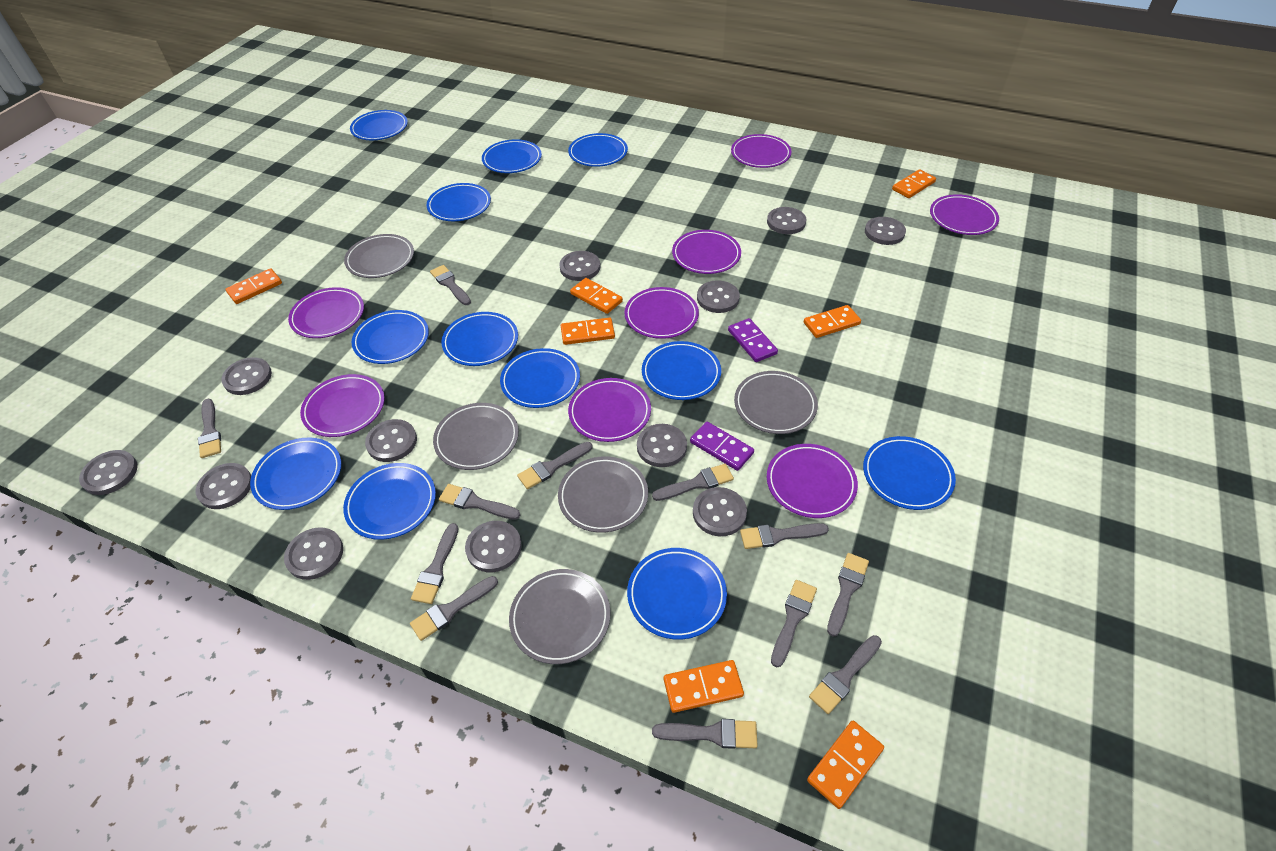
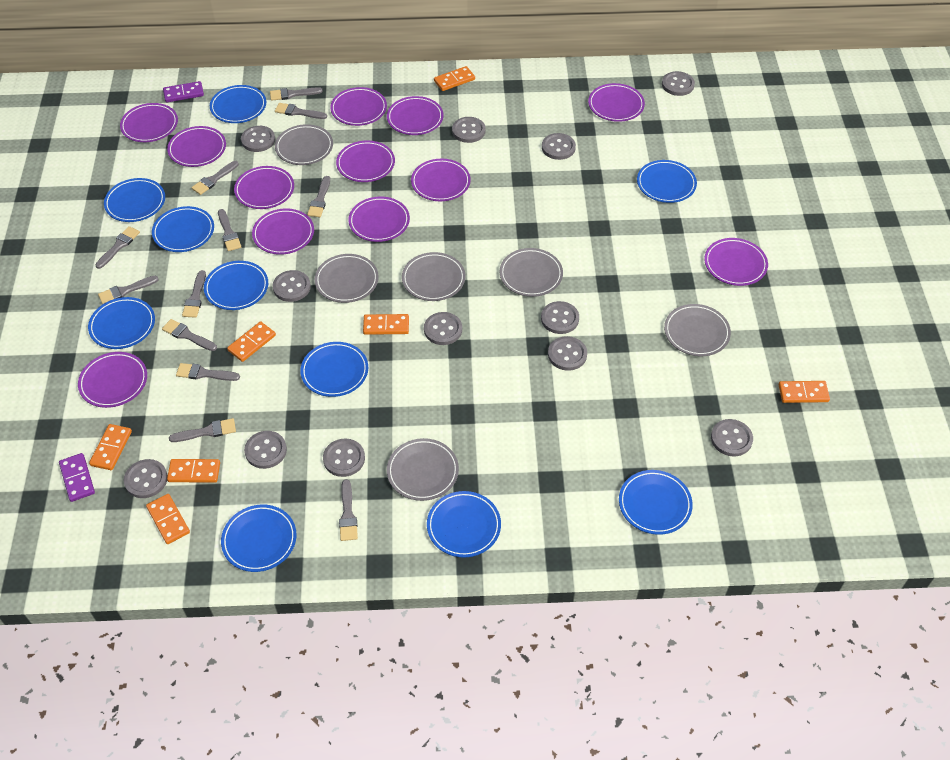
blue plate: [250,438,341,510] [343,463,436,540] [350,110,408,140] [352,310,429,364] [427,183,491,221] [441,312,518,366] [482,139,542,173] [500,348,580,408] [568,133,628,167] [627,548,727,640] [642,341,721,400] [863,436,956,510] = 12 -> [88,297,155,349] [104,178,165,222] [152,206,214,252] [204,261,268,310] [210,85,266,123] [221,505,297,572] [300,342,368,397] [427,491,501,557] [619,470,693,535] [637,160,697,203] = 10
grey plate: [344,234,414,278] [433,403,519,470] [509,569,610,664] [558,456,648,533] [734,371,818,434] = 5 -> [275,124,333,165] [315,254,379,303] [387,438,459,501] [402,252,465,301] [500,248,563,297] [664,304,731,356] = 6
purple plate: [288,287,364,338] [300,374,385,437] [568,378,651,442] [624,287,699,339] [672,230,741,274] [731,134,792,168] [767,444,858,518] [930,194,999,235] = 8 -> [78,352,147,408] [120,103,178,142] [167,126,226,167] [234,166,294,209] [252,208,314,255] [330,87,387,126] [336,141,395,182] [348,196,410,242] [387,96,443,135] [411,159,471,201] [588,83,645,122] [704,238,768,286] = 12

